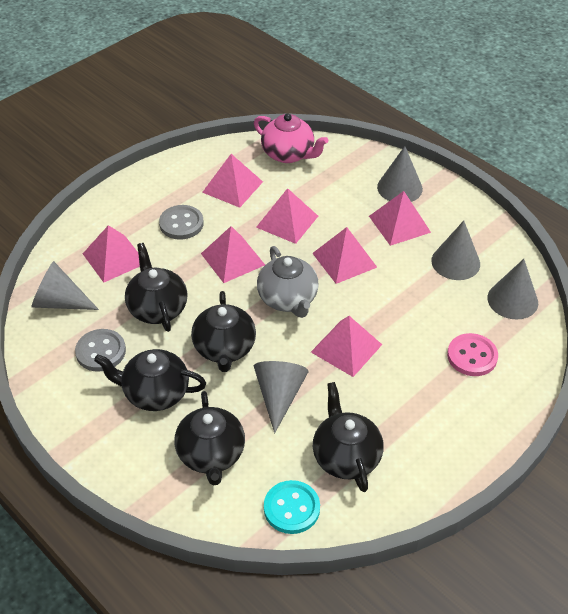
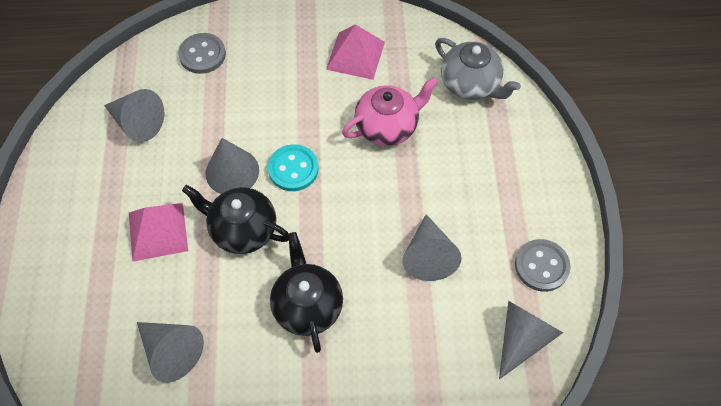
black teapot: [94,349,206,411] [125,243,188,332] [174,391,245,486] [191,291,256,372] [313,382,384,492] = 5 -> [182,185,289,254] [270,232,343,353] = 2
pink button: [447,333,498,376] = 1 -> none = 0
pink pyramid: [83,225,140,283] [201,226,265,283] [202,154,263,208] [256,188,318,244] [311,316,382,377] [312,227,377,284] [369,191,431,246] = 7 -> [129,203,188,262] [326,24,385,80] = 2

